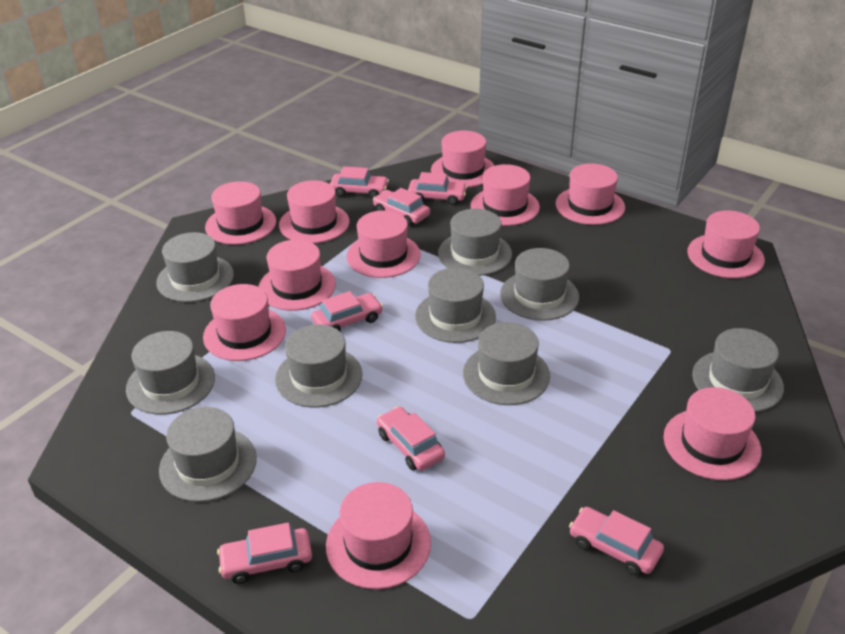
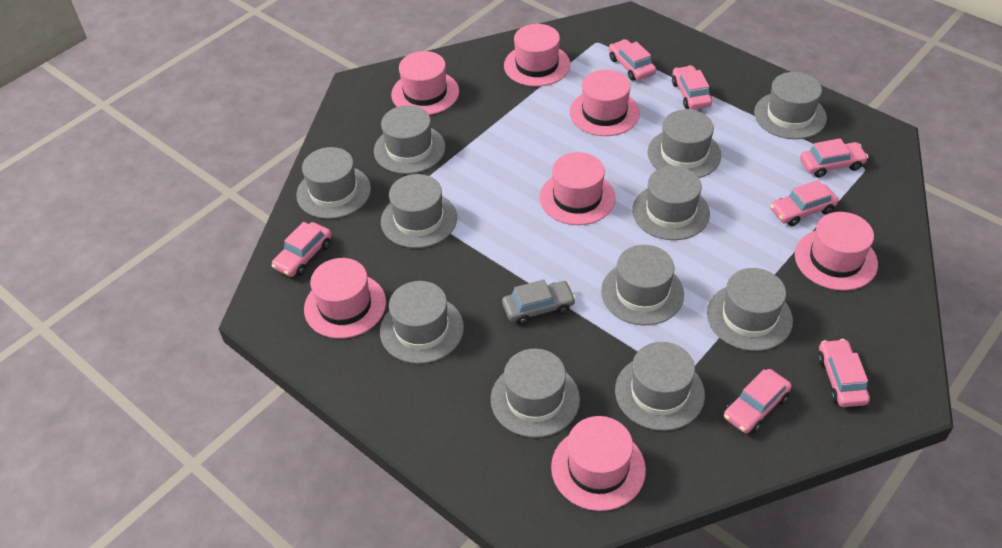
grey car: none = 0 -> [502,279,576,325] = 1
grey hat: [126,331,215,415] [156,232,234,302] [159,407,257,502] [275,324,363,408] [415,268,496,343] [438,209,512,276] [463,322,550,405] [500,248,579,321] [692,328,784,412] = 9 -> [296,147,371,219] [374,105,445,174] [380,281,464,364] [381,174,457,248] [491,348,580,438] [601,245,684,325] [615,342,705,431] [632,166,710,240] [648,110,721,178] [707,268,793,351] [754,72,827,139] = 11
pink hat: [203,284,286,361] [205,181,276,245] [259,240,336,311] [279,180,350,243] [326,482,431,589] [346,210,421,278] [431,131,495,187] [471,164,540,226] [556,163,625,225] [664,387,762,480] [687,210,765,278] = 11 -> [304,258,386,339] [391,51,459,115] [504,24,570,87] [540,152,616,225] [551,416,646,511] [570,70,640,136] [795,212,878,291] = 7

